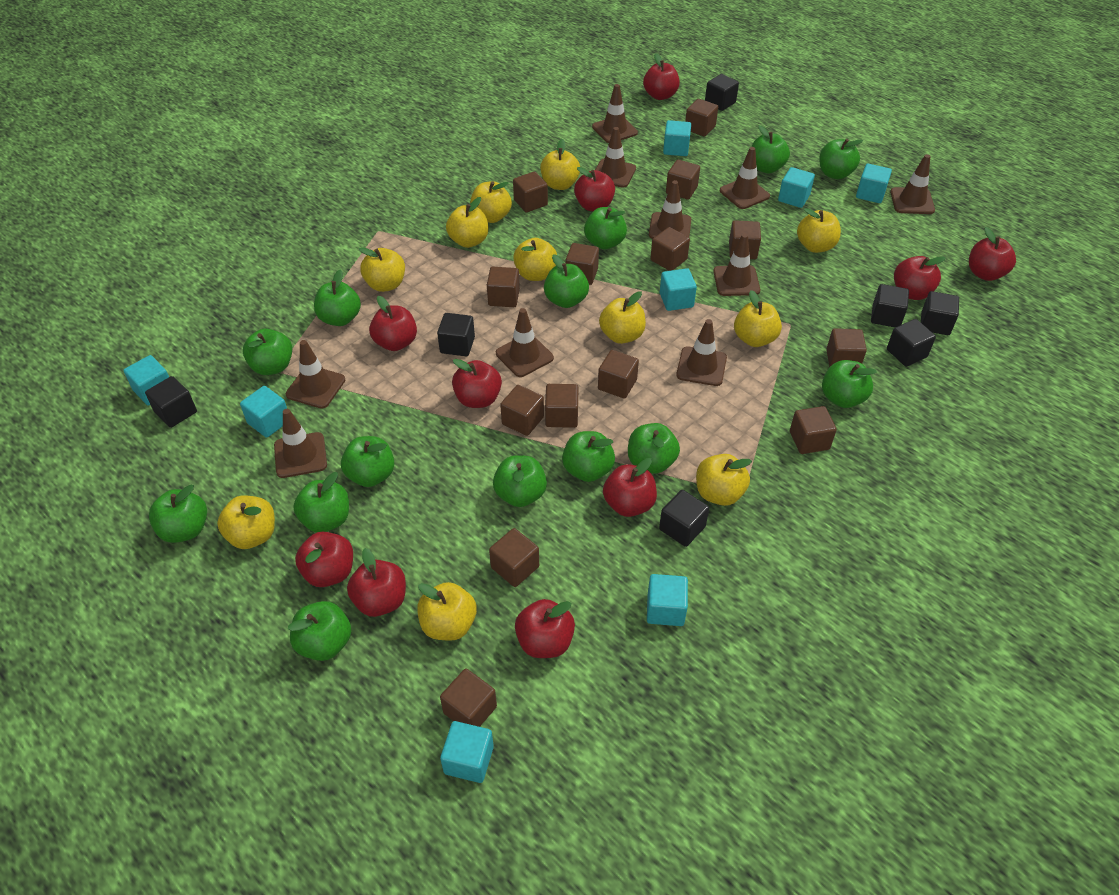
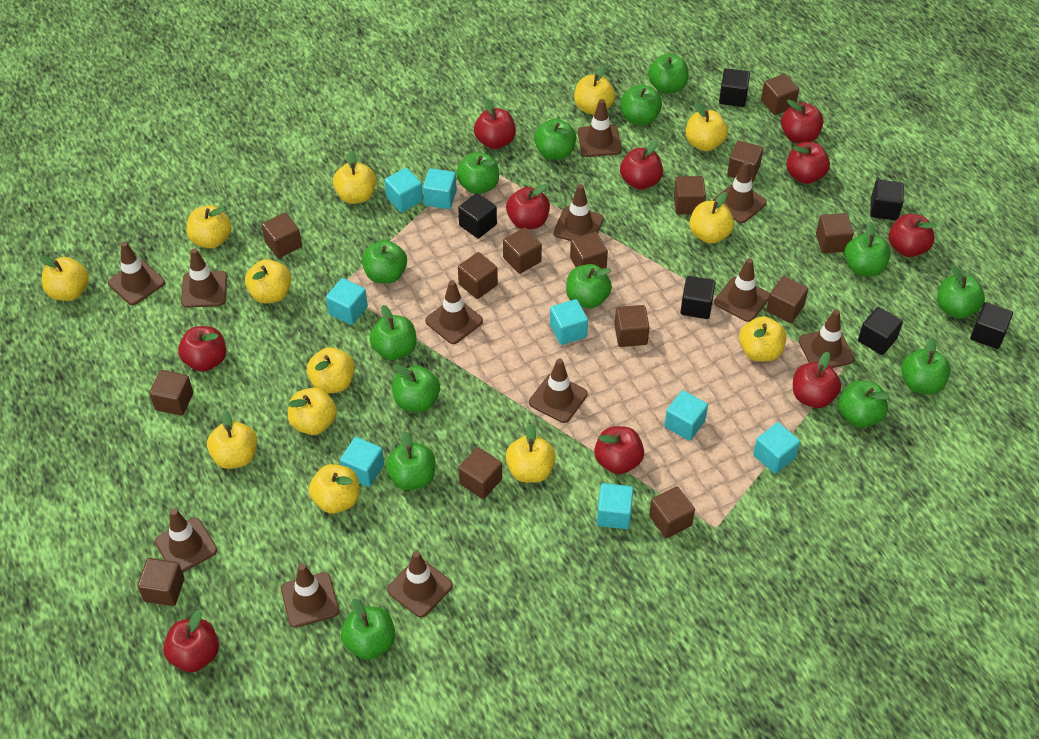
black cube: [145,376,197,428] [437,313,475,356] [659,490,709,547] [705,74,739,111] [871,284,909,327] [887,319,936,367] [921,291,959,335] = 7 -> [458,193,497,239] [680,276,716,319] [719,68,750,107] [858,307,903,355] [870,180,904,220] [970,302,1013,349] = 6
brown traffic cone: [274,409,327,478] [286,340,345,409] [496,308,554,377] [592,84,638,143] [595,127,636,188] [649,180,691,239] [676,319,727,386] [713,234,760,296] [720,147,770,209] [890,154,935,214] = 10 -> [108,242,165,305] [155,509,217,572] [181,248,227,308] [281,564,339,628] [387,551,453,617] [425,280,483,344] [529,359,588,423] [554,184,604,241] [578,99,622,157] [713,161,767,223] [714,258,770,322] [799,309,854,368] = 12
yellow apple: [217,496,275,549] [359,247,405,292] [417,582,477,641] [446,197,488,248] [470,181,512,223] [513,238,557,281] [540,139,580,190] [599,291,646,344] [696,454,752,506] [734,290,782,347] [797,208,841,253] = 11 -> [39,255,89,301] [187,205,232,249] [207,410,257,469] [245,259,291,303] [288,388,337,435] [307,347,355,393] [309,464,359,513] [333,151,376,204] [506,424,556,483] [574,65,615,115] [686,102,728,151] [689,192,734,244] [739,316,786,362] = 13

